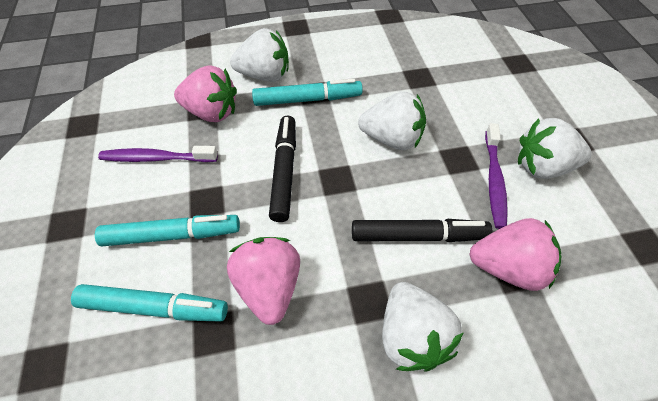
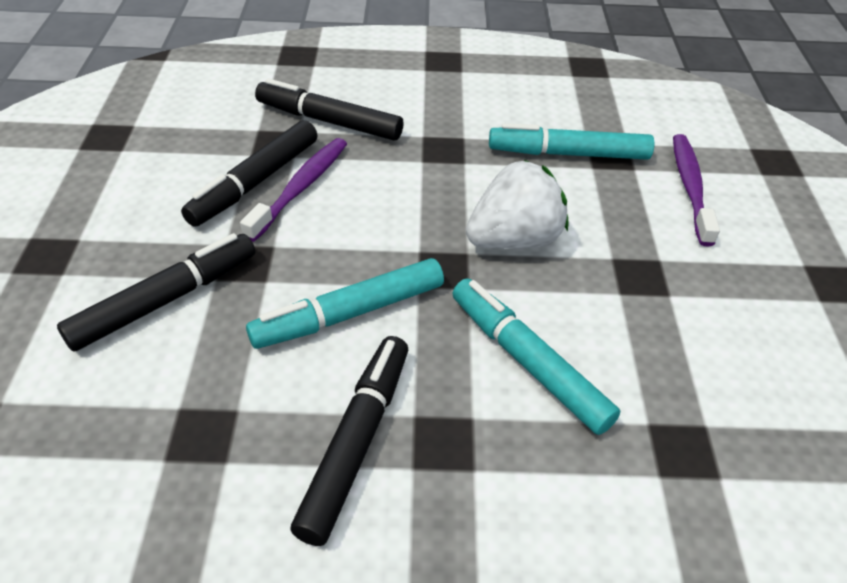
black marker: [269,115,296,222] [352,219,492,242] = 2 -> [57,233,255,352] [181,120,317,227] [255,79,403,140] [291,336,408,546] = 4
pink strawberry: [174,65,237,122] [227,237,300,325] [469,218,561,291] = 3 -> none = 0
white strawberry: [230,28,289,82] [358,91,426,150] [382,282,464,372] [518,118,591,179] = 4 -> [465,160,568,249] = 1

